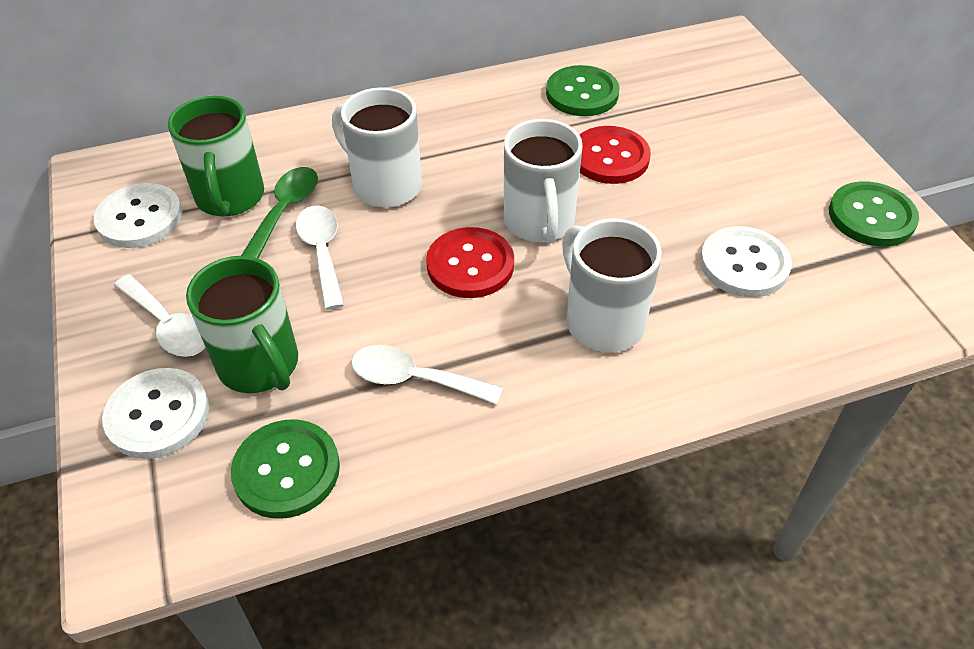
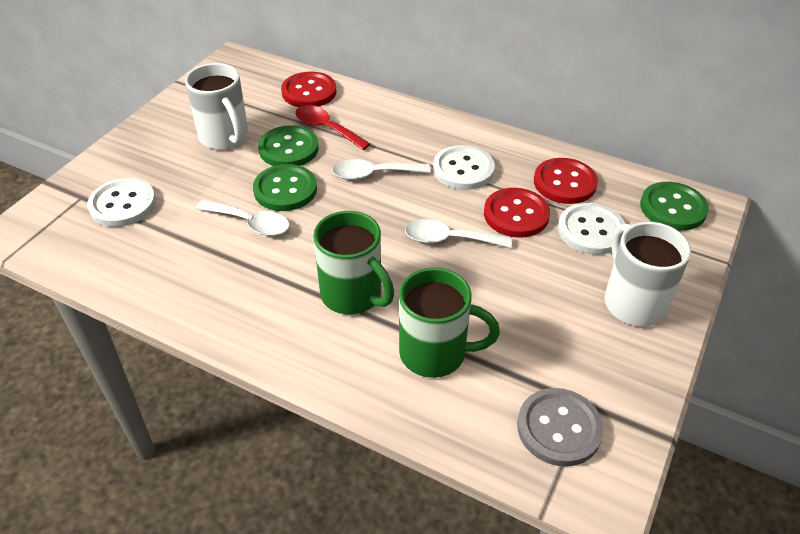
green spoon: [241,167,318,259] = 1 -> none = 0
grey button: none = 0 -> [517,388,604,467] = 1
red button: [426,227,514,298] [580,126,651,184] = 2 -> [281,72,336,107] [484,188,550,238] [534,158,598,204] = 3
red spoon: none = 0 -> [295,105,370,150] = 1
white mug: [332,87,422,208] [504,119,583,244] [562,218,662,353] = 3 -> [185,63,249,150] [604,222,691,326] = 2

